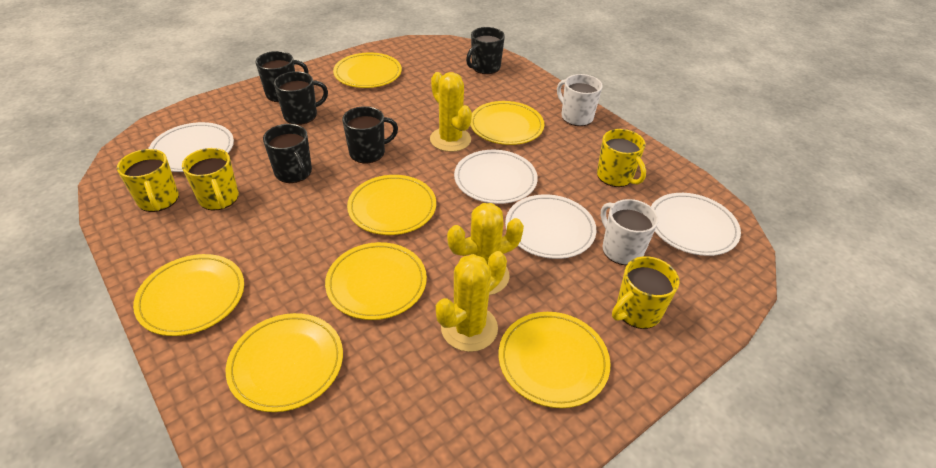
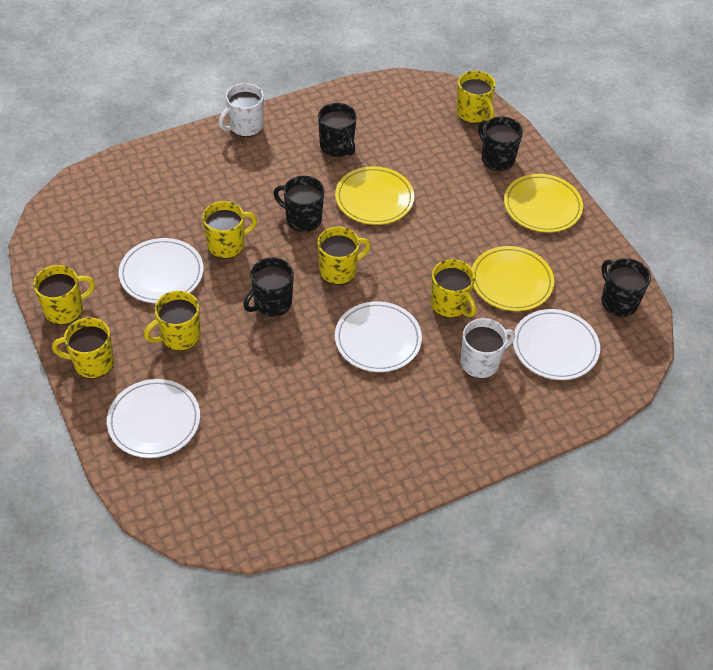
yellow cactus: [430,72,472,152] [436,251,507,352] [447,203,524,295] = 3 -> none = 0
yellow mug: [117,149,179,212] [182,148,239,211] [597,129,646,187] [612,256,680,329] = 4 -> [33,265,95,325] [52,317,114,379] [144,291,201,351] [202,201,257,259] [317,227,371,285] [431,259,476,318] [456,71,496,124] = 7
yellow plate: [133,254,244,336] [226,313,343,412] [325,242,427,320] [333,53,402,88] [347,175,436,235] [470,101,544,145] [499,312,610,408] = 7 -> [335,166,414,225] [472,246,554,311] [504,174,583,232] = 3

